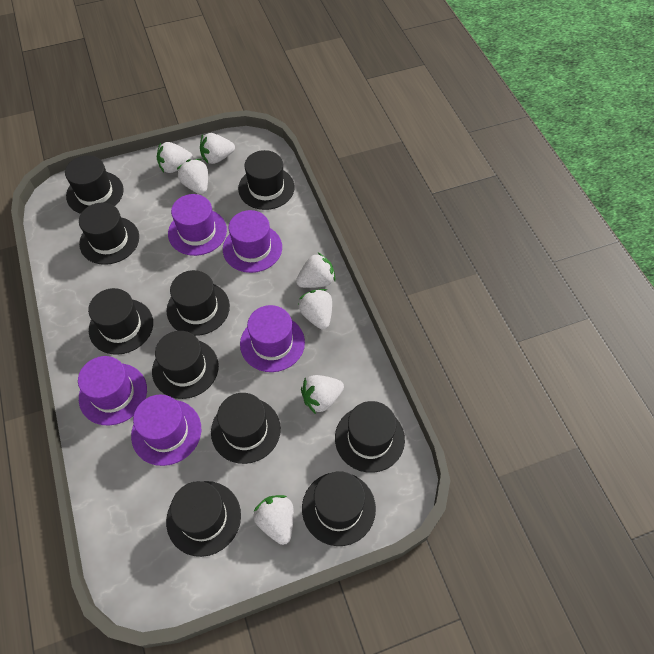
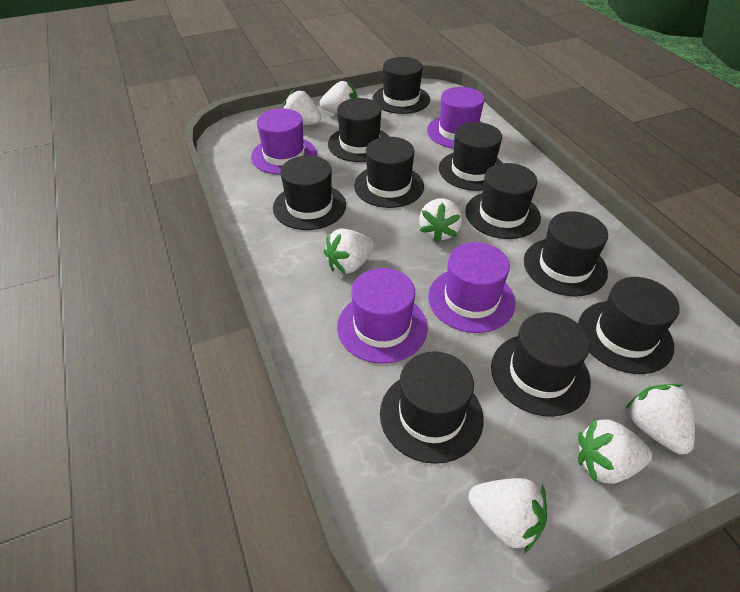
purple hat: [78,356,147,425] [131,395,201,466] [168,194,227,256] [223,210,282,273] [240,305,305,372] = 5 -> [251,108,317,175] [337,268,428,364] [427,87,484,149] [428,242,516,333] = 4

